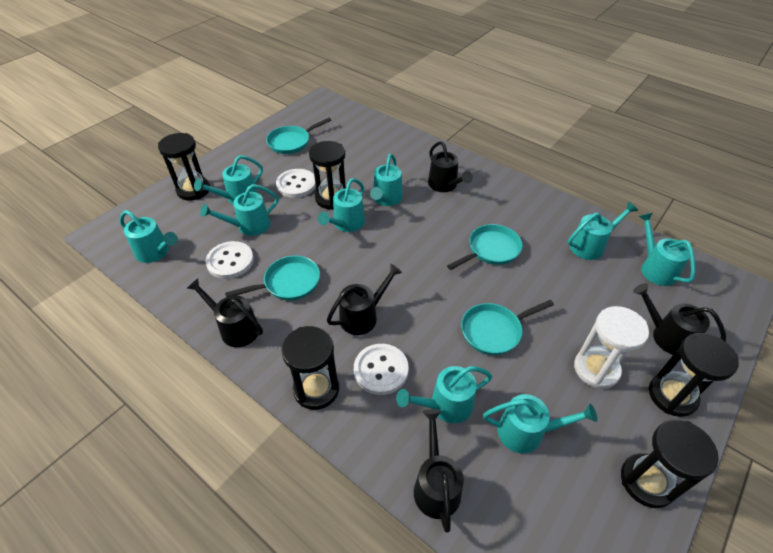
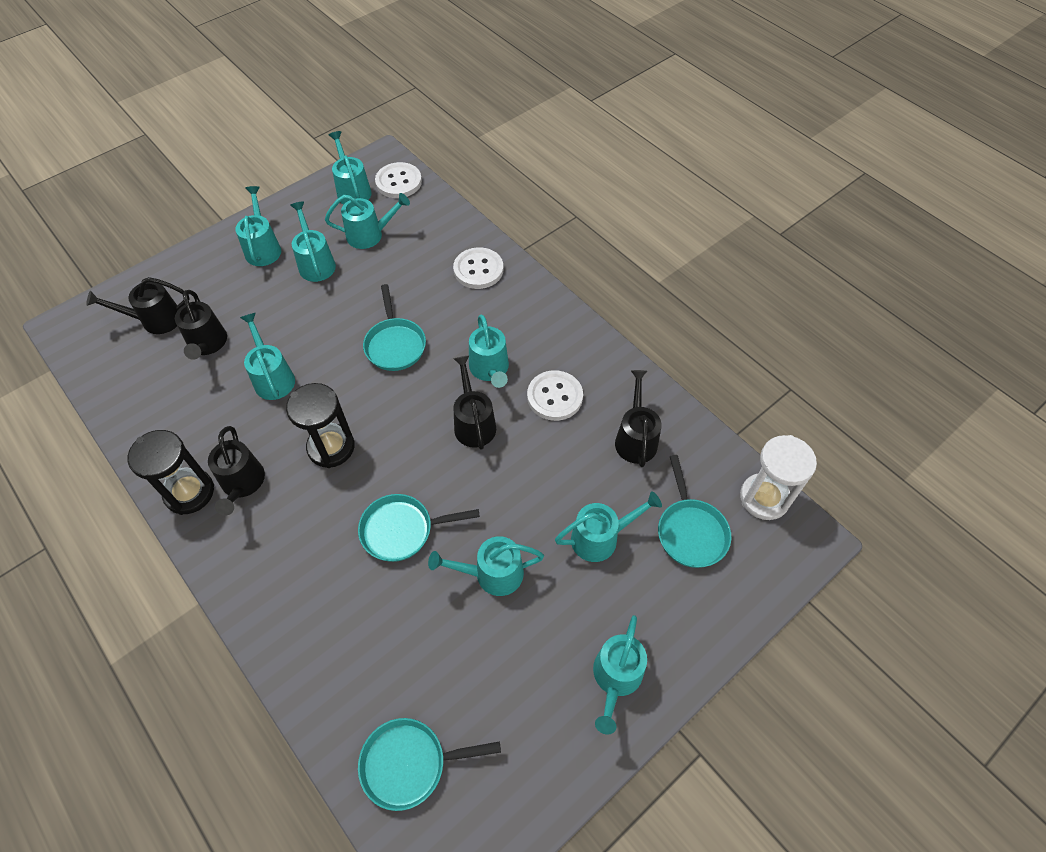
black hourglass: [158,133,210,200] [282,326,339,410] [309,141,346,210] [621,420,719,508] [649,333,739,417] = 5 -> [128,430,214,515] [286,383,355,468] = 2

